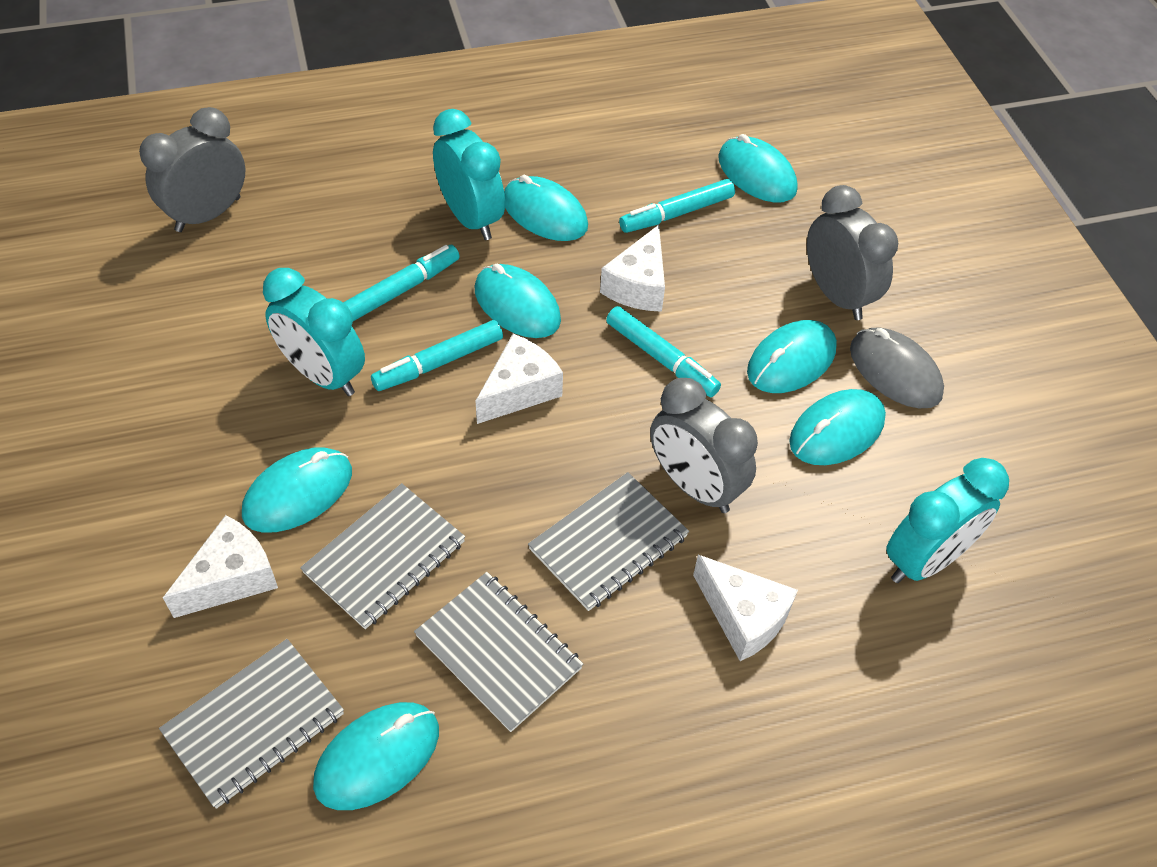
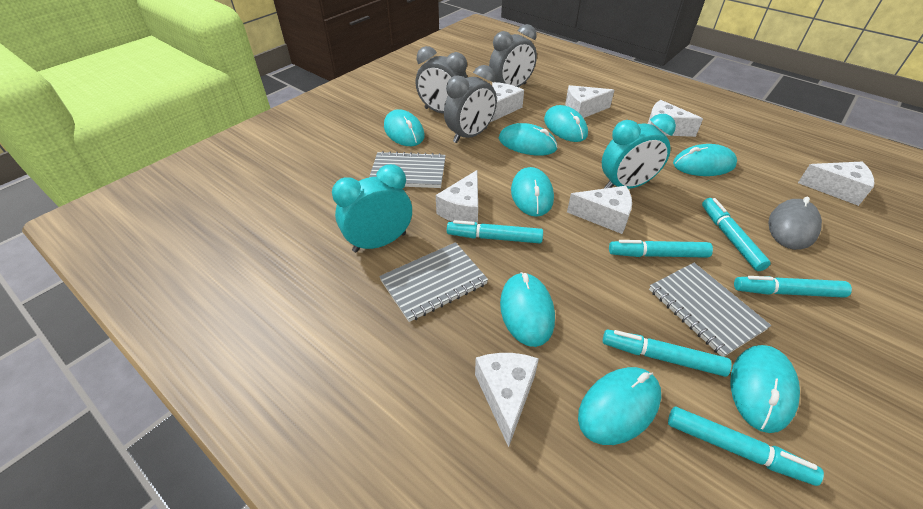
grey notebook: [159,639,344,809] [300,483,465,629] [414,572,583,732] [528,472,689,611] = 4 -> [369,151,446,188] [379,242,488,322] [649,263,771,357] = 3
turquoise clock: [263,268,365,396] [433,109,505,240] [886,458,1009,583] = 3 -> [332,164,412,253] [602,114,676,189] = 2
turquoise marker: [343,245,460,321] [371,320,503,391] [606,306,721,397] [619,179,735,233] = 4 -> [447,220,543,243] [603,330,732,377] [609,240,713,258] [668,407,824,486] [702,198,771,271] [734,276,852,298] = 6
turquoise mouse: [242,447,352,533] [313,702,439,810] [475,264,561,338] [504,175,588,241] [718,134,797,203] [747,320,837,393] [789,389,886,465] = 7 -> [384,109,425,146] [499,123,558,156] [500,272,555,347] [511,167,554,217] [544,105,588,142] [578,367,661,445] [673,144,737,176] [731,345,800,433] = 8
white cheese: [163,515,278,618] [476,334,563,424] [600,225,665,312] [693,555,798,661] = 4 -> [436,170,478,224] [475,353,539,447] [491,82,524,122] [566,85,614,118] [567,186,632,234] [648,100,703,137] [798,162,875,206] = 7

